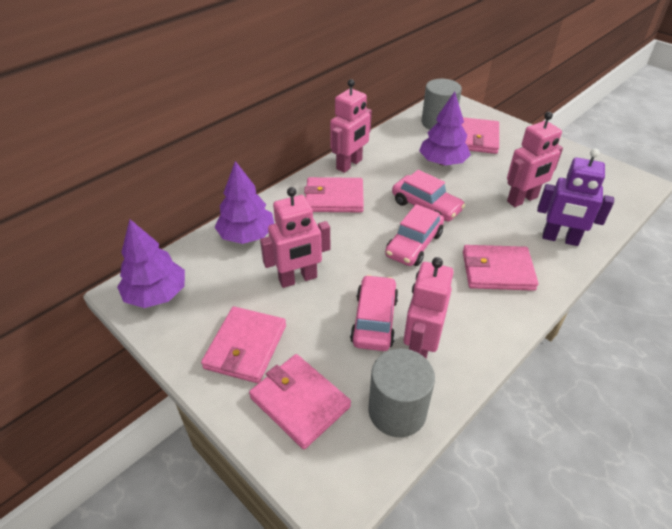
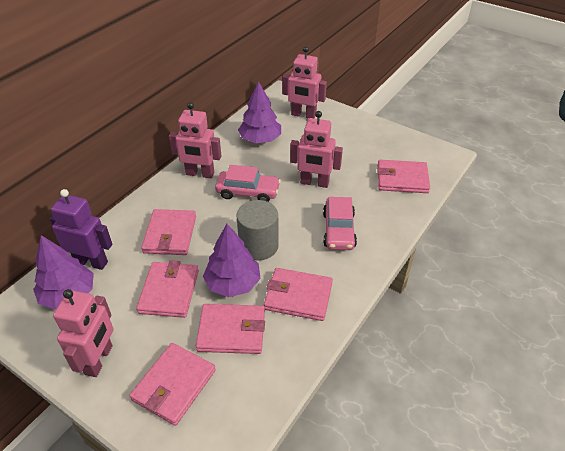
grey cylinder: [369,349,435,437] [421,79,462,130] = 2 -> [237,200,279,261] = 1
pink car: [350,275,399,351] [385,204,444,266] [392,170,465,222] = 3 -> [215,165,281,202] [323,197,357,250] = 2
pink wallet: [201,306,286,383] [249,354,351,450] [304,177,364,212] [462,117,499,154] [463,245,538,291] = 5 -> [130,343,216,426] [136,260,199,318] [141,209,196,255] [196,304,265,354] [264,268,333,321] [377,160,430,193] = 6

